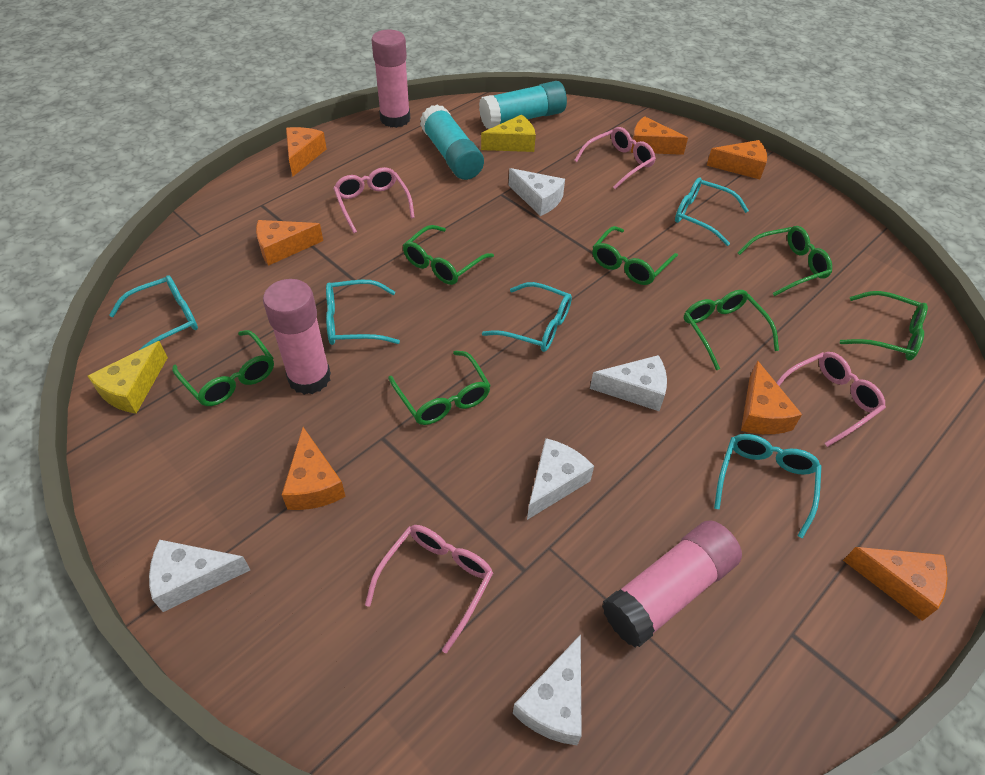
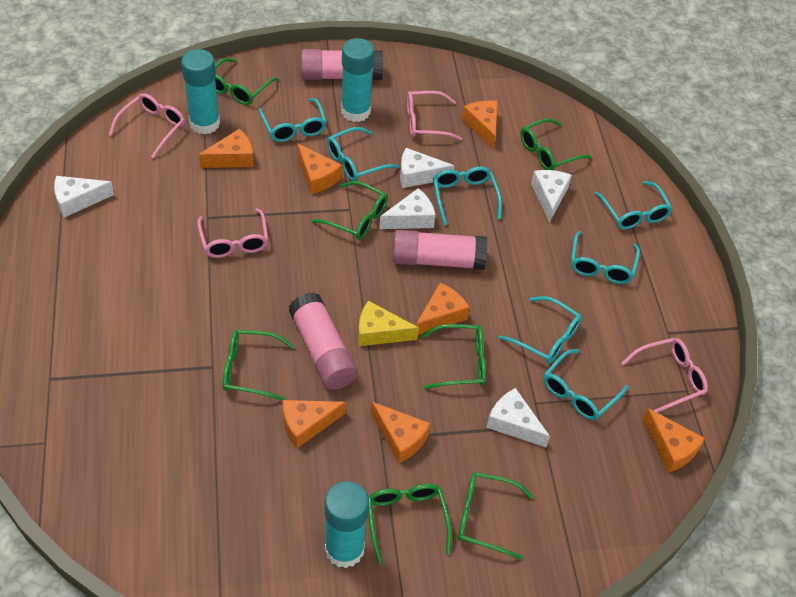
turquoise glasses: [109,275,198,351] [326,280,400,345] [482,282,572,352] [675,177,749,246] [714,434,822,539] = 5 -> [259,98,327,142] [327,127,399,181] [433,167,502,225] [498,296,582,364] [543,349,629,420] [571,231,640,284] [594,181,673,229] = 7
turquoise glue stick: [420,104,484,180] [479,81,567,129] = 2 -> [181,49,220,134] [325,481,369,568] [341,38,374,122] = 3
yellow cheese: [88,341,168,414] [481,115,536,152] = 2 -> [358,301,419,346] = 1

